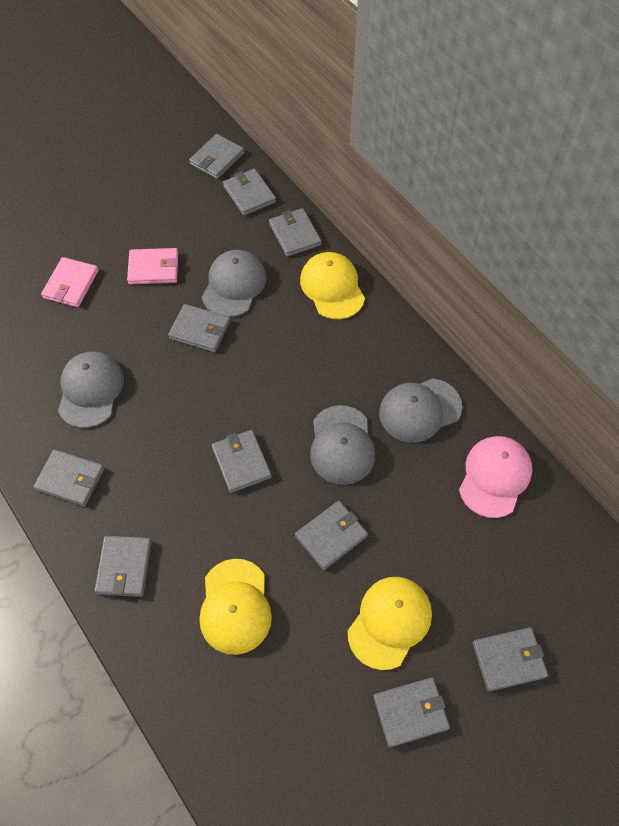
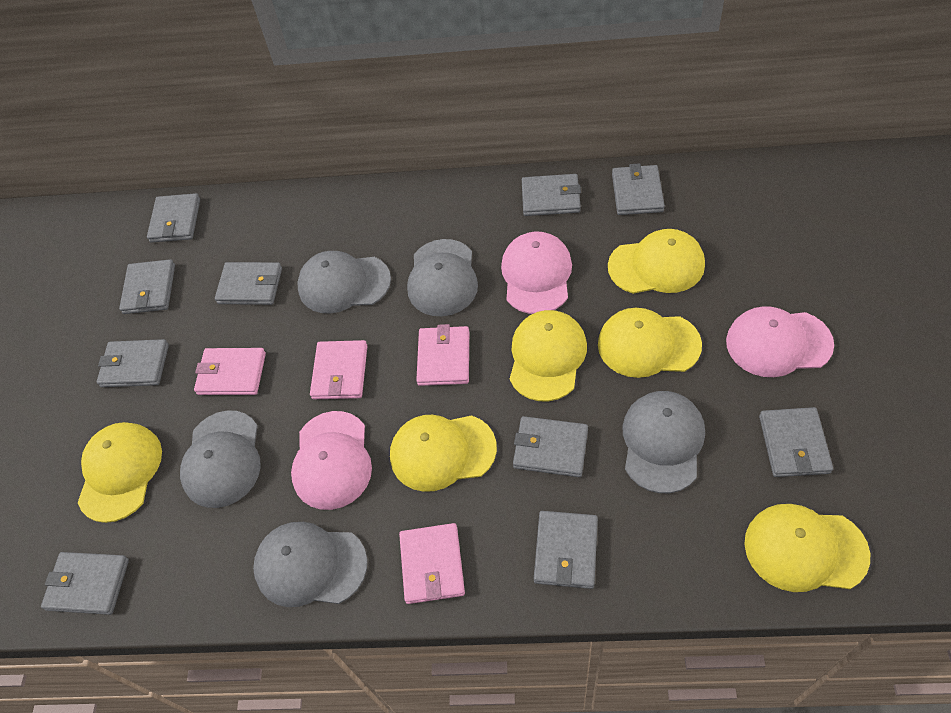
grey cap: [58,351,124,428] [202,250,266,317] [310,405,375,485] [379,378,462,443] = 4 -> [180,411,261,508] [253,522,367,607] [297,251,391,313] [407,239,478,316] [622,391,705,493] = 5
pink cap: [459,436,533,518] = 1 -> [291,411,372,510] [501,231,572,314] [726,306,834,377] = 3
pink wallet: [41,257,99,307] [127,248,178,284] = 2 -> [194,348,266,395] [310,340,367,399] [399,523,465,604] [416,324,469,386] = 4
yellow cap: [199,559,272,655] [300,252,365,319] [348,577,432,670] = 3 -> [78,422,162,523] [390,415,497,492] [510,310,587,401] [598,308,702,378] [608,229,705,294] [744,504,870,592] = 6

